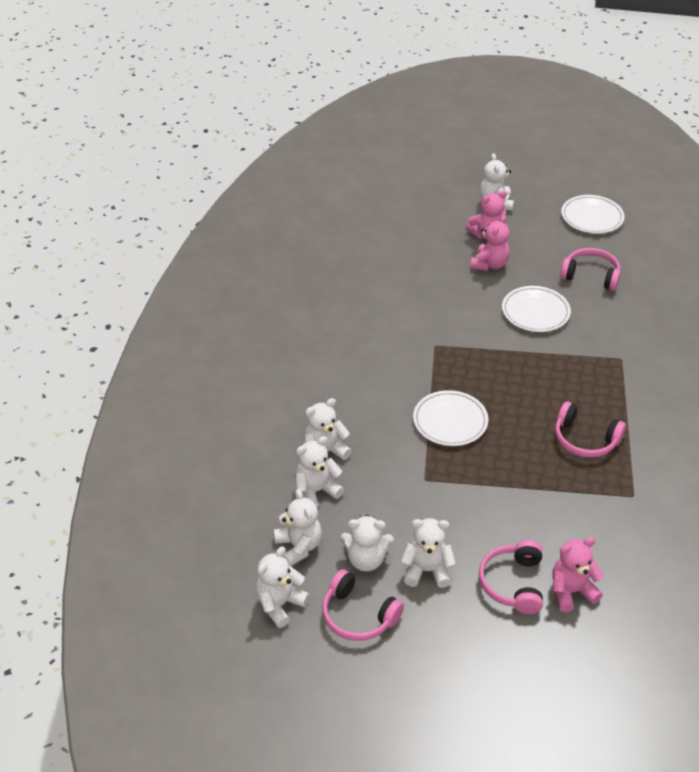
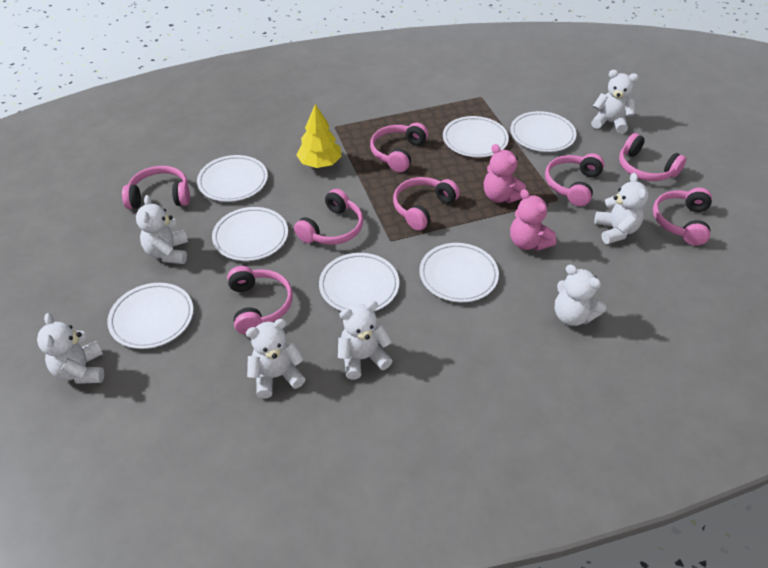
pink headphones: [322,569,404,641] [479,540,543,614] [555,402,626,458] [560,248,621,291] = 4 -> [122,166,190,209] [227,266,293,334] [294,189,363,245] [370,123,428,172] [393,177,460,231] [545,153,604,206] [619,133,686,181] [653,187,712,246] = 8
pink teddy bear: [466,191,507,240] [470,215,510,271] [553,537,604,612] = 3 -> [484,144,526,203] [510,189,556,251] = 2
white plate: [413,390,488,446] [502,286,571,332] [561,195,625,234] = 3 -> [107,283,193,349] [197,155,268,202] [212,207,288,261] [319,253,399,311] [419,243,499,302] [443,116,509,157] [510,111,576,152] = 7
yellow tree: none = 0 -> [296,104,342,168] = 1

